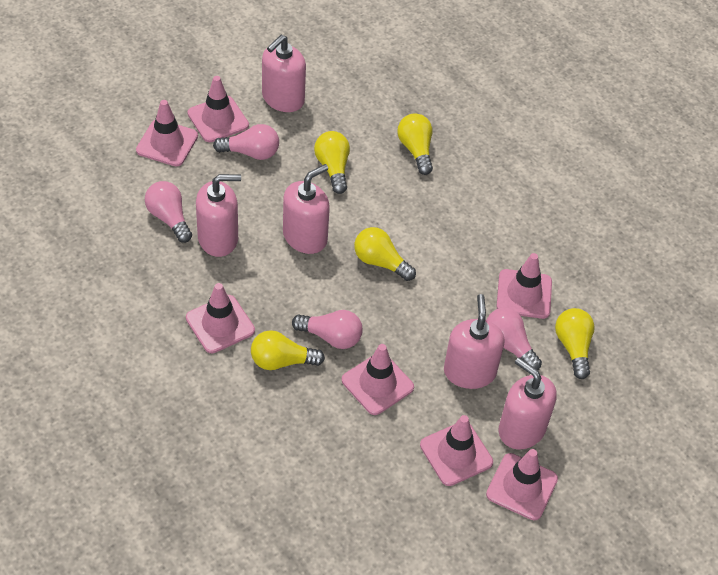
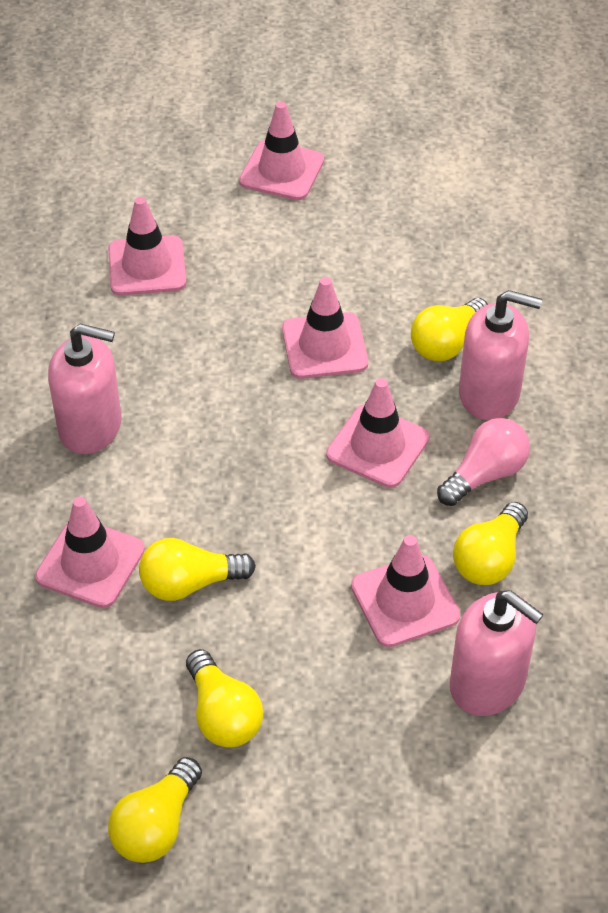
pink light bulb: [145,181,192,243] [213,124,279,160] [292,310,363,349] [487,308,542,370] = 4 -> [437,418,530,506] = 1
pink soap dispenser: [196,174,241,257] [262,35,306,112] [283,164,330,254] [444,294,505,389] [498,358,557,450] = 5 -> [48,324,121,454] [450,590,544,716] [459,290,542,420] = 3
pink traffic cone: [136,100,198,167] [186,283,255,353] [188,76,249,142] [342,344,414,415] [420,415,493,486] [486,449,558,520] [496,253,552,319] = 7 -> [35,497,145,608] [108,197,186,295] [239,102,324,200] [282,277,368,379] [326,378,430,488] [351,535,460,647] = 6

